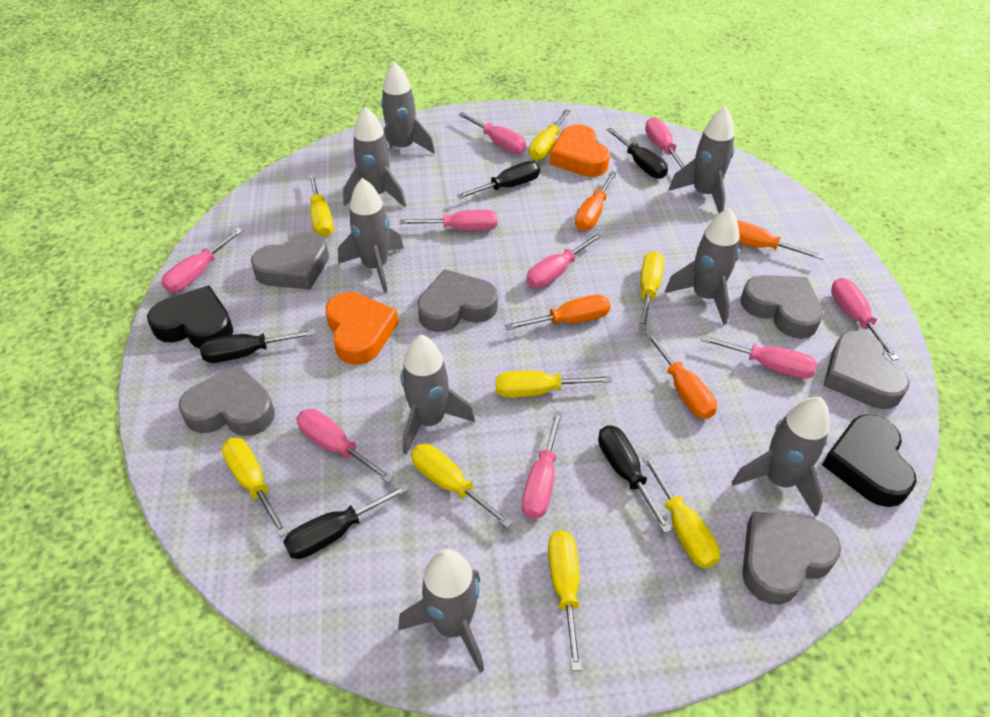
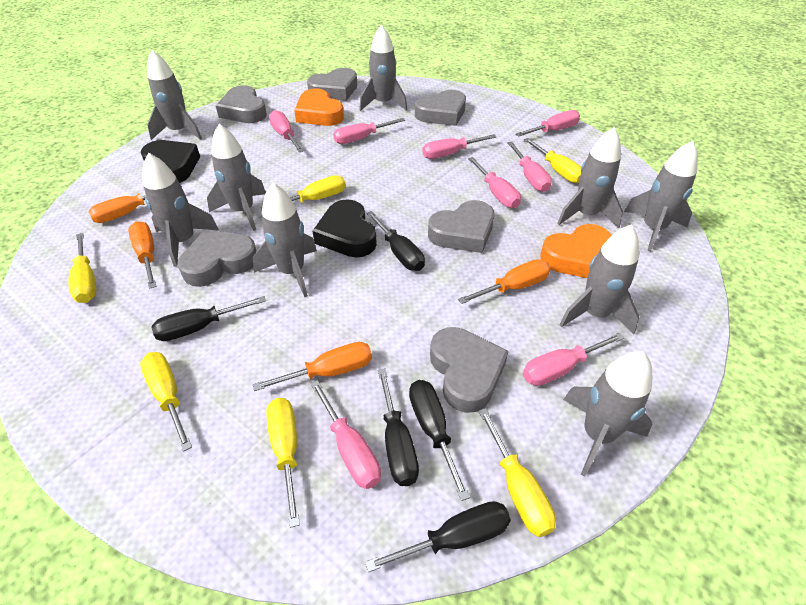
grey rocket: [338,178,404,293] [343,107,406,208] [381,62,435,154] [398,549,484,673] [401,335,475,455] [665,208,740,325] [669,106,735,213] [732,397,830,517] = 8 -> [142,153,219,267] [147,50,202,140] [207,124,266,231] [253,183,317,297] [359,24,407,111] [557,127,623,228] [560,224,640,335] [563,351,652,476] [624,141,698,251] = 9
pink screwdriver: [161,228,243,292] [296,409,394,483] [400,210,497,231] [458,112,526,153] [522,411,563,519] [526,233,602,288] [645,117,685,169] [700,335,817,379] [831,278,899,361] = 9 -> [269,110,304,152] [310,380,381,489] [333,118,405,144] [422,134,496,159] [468,157,521,208] [507,141,552,192] [515,110,580,137] [523,333,624,386] = 8
yellow screwdriver: [222,437,288,537] [309,174,334,237] [411,444,513,528] [496,371,613,398] [529,109,571,160] [548,530,582,671] [639,251,664,330] [642,454,720,568] = 8 -> [69,233,96,303] [140,352,192,451] [261,175,346,209] [266,398,300,528] [478,408,556,537] [524,138,581,183] = 6

